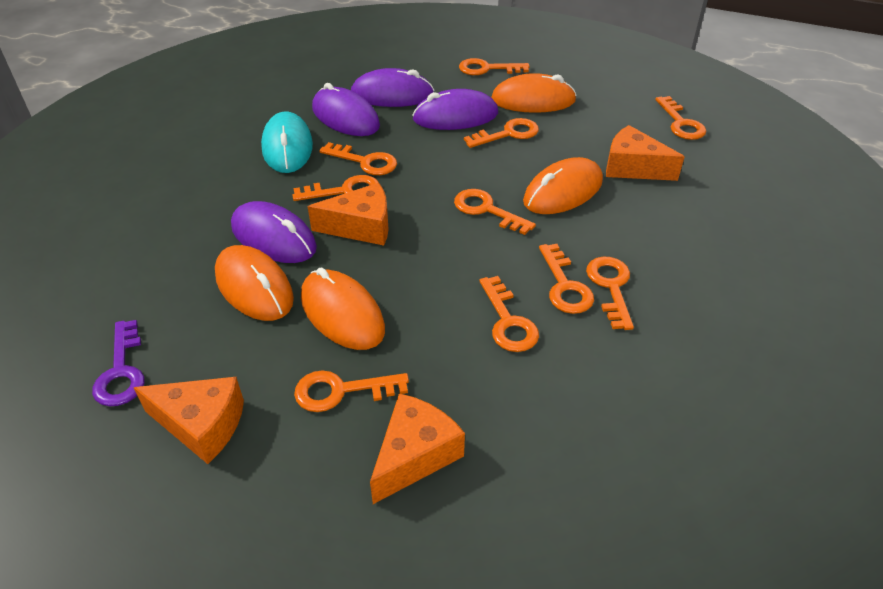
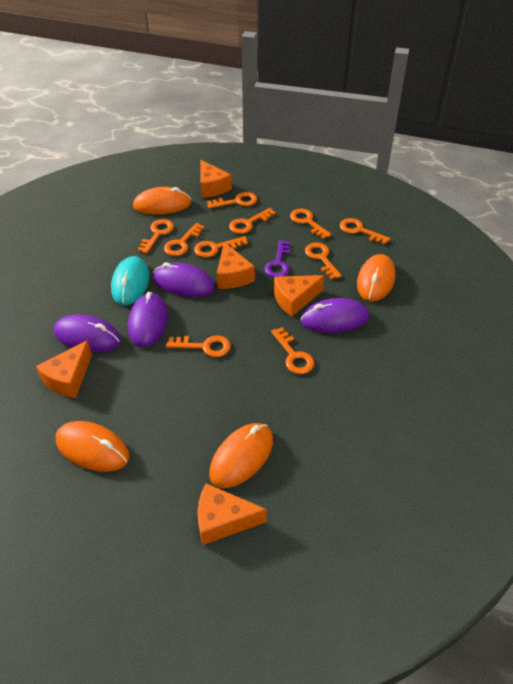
orange cheese: [133,377,244,464] [308,183,389,246] [370,393,465,504] [606,125,685,181] = 4 -> [36,340,92,398] [198,483,267,545] [200,160,232,198] [217,242,255,289] [274,275,325,316] = 5

